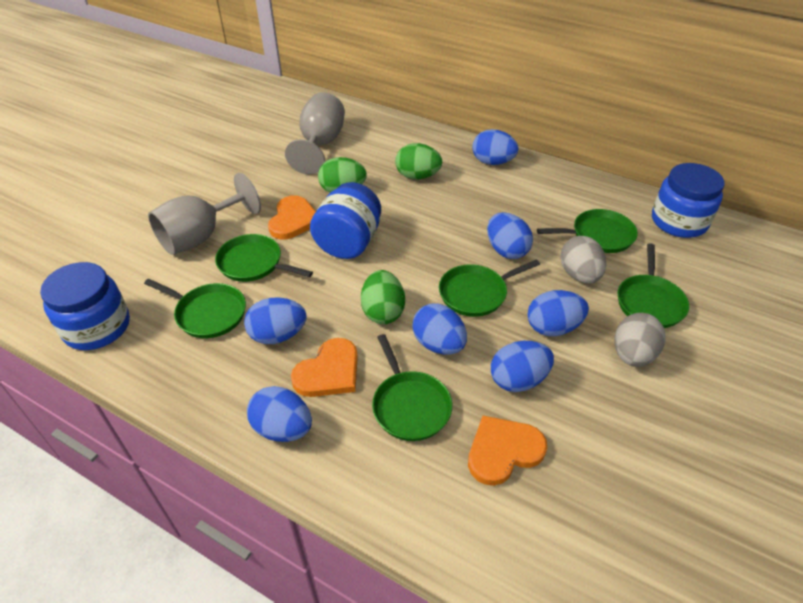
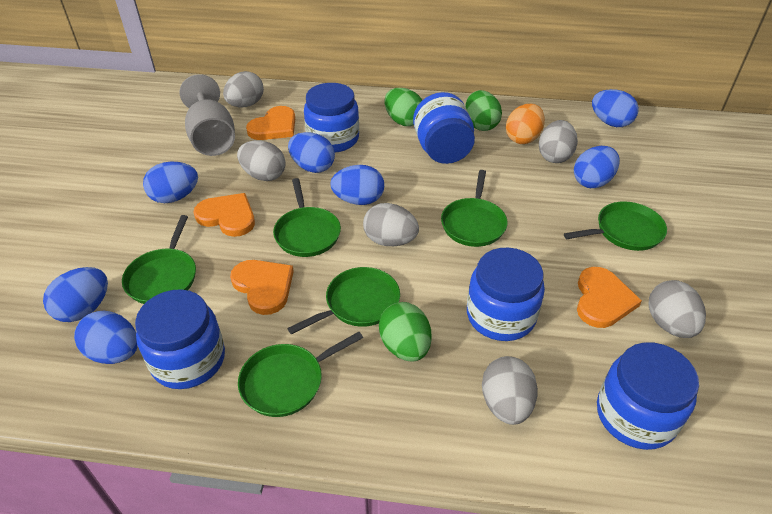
blue jar: [40,262,130,350] [310,182,381,259] [652,163,724,238] = 3 -> [135,289,225,389] [304,83,359,153] [413,92,475,164] [467,248,545,341] [597,342,699,450] = 5
grey egg: [560,236,606,283] [615,313,666,367] = 2 -> [223,71,264,107] [237,140,286,181] [363,203,419,246] [482,356,538,425] [539,120,578,163] [649,280,706,338] = 6
grey goblet: [148,173,261,255] [285,92,345,175] = 2 -> [180,74,235,156] = 1
orange egg: none = 0 -> [506,103,545,144] = 1
orange heart: [268,195,316,240] [291,338,358,397] [468,416,547,486] = 3 -> [193,193,255,237] [230,260,294,315] [246,106,295,140] [577,267,642,328] = 4

